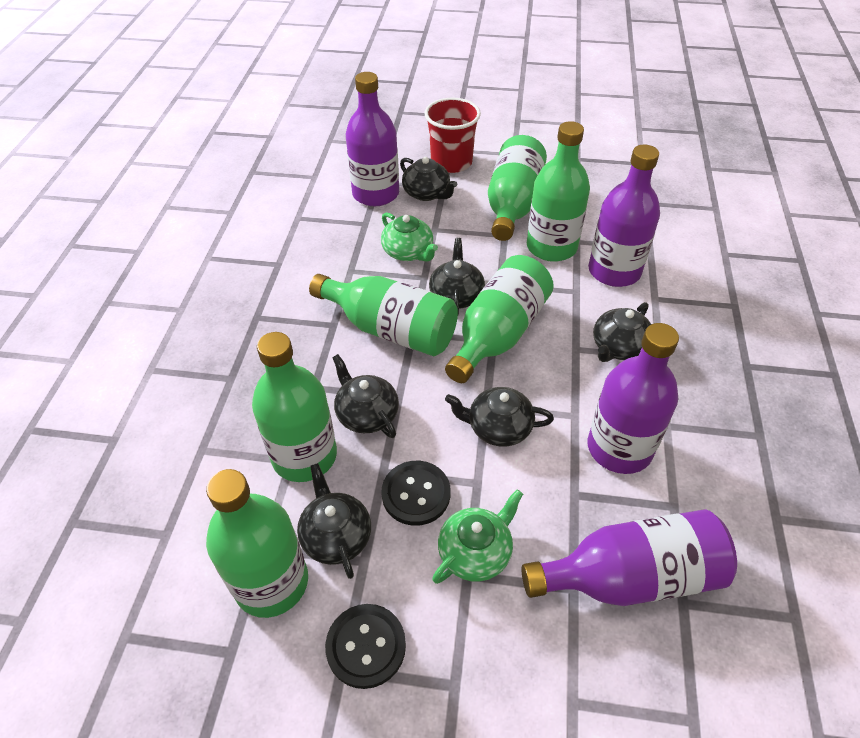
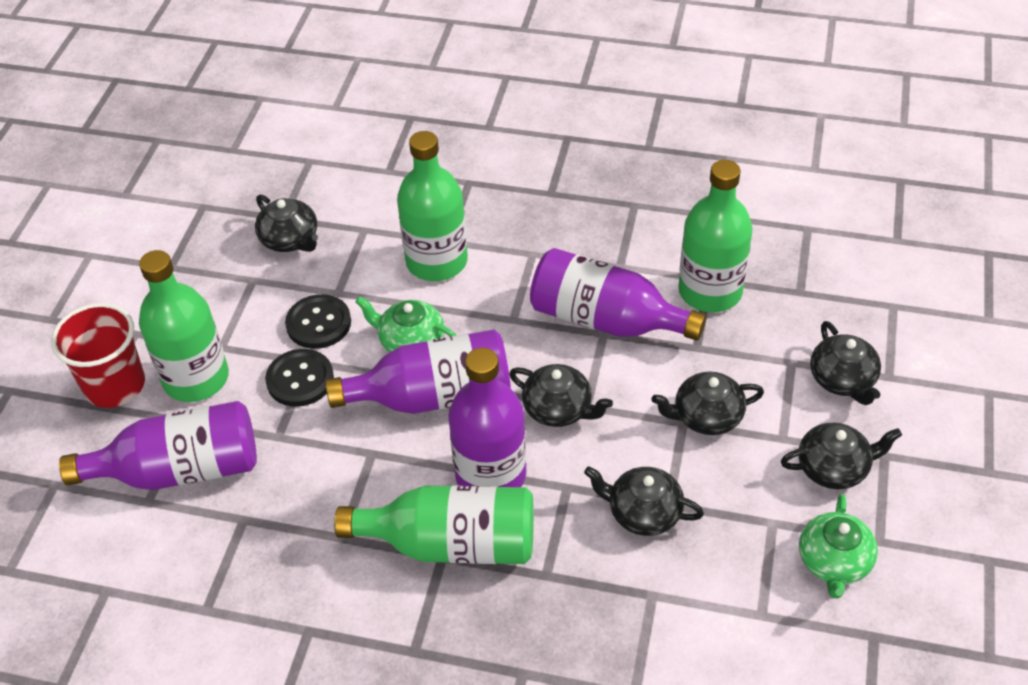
green bottle: [206,469,308,618] [252,332,337,482] [309,274,458,356] [445,255,554,383] [488,135,547,241] [527,121,590,262] = 6 -> [139,250,229,402] [334,485,534,564] [397,131,468,281] [678,160,753,312] = 4

